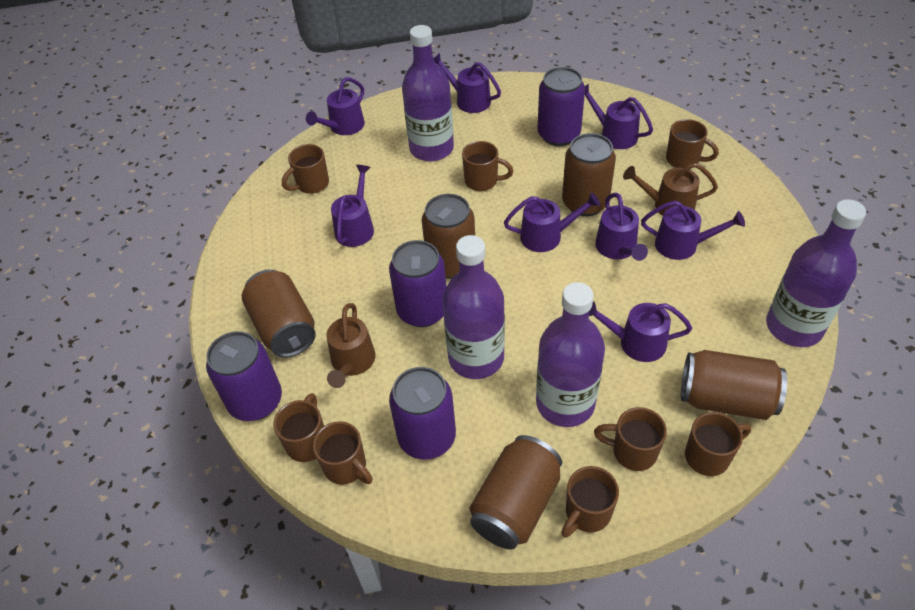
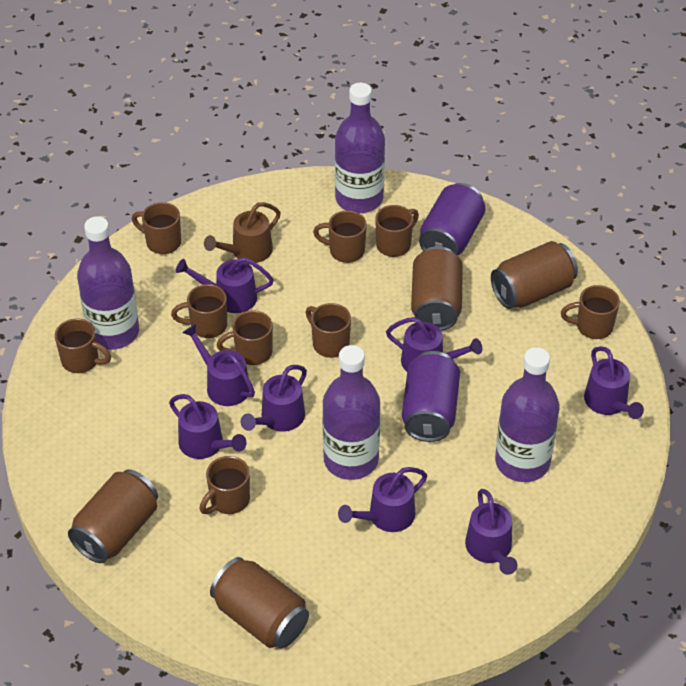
brown can: [242,269,316,357] [422,194,475,279] [470,435,562,549] [562,133,616,216] [681,350,787,420] = 5 -> [68,469,158,563] [210,557,309,649] [411,246,463,331] [491,241,578,309] = 4
brown mug: [274,393,324,462] [282,144,329,194] [313,421,372,485] [462,141,513,191] [561,466,619,538] [594,407,667,471] [666,119,719,168] [685,412,751,476] = 8 -> [55,318,111,373] [132,202,181,254] [171,284,227,338] [199,456,250,514] [217,310,273,365] [305,303,351,358] [313,210,367,263] [375,205,419,257] [561,285,620,339] = 9
brown watering can: [326,303,375,388] [623,163,718,216] = 2 -> [204,202,281,263] = 1
purple can: [206,331,282,421] [389,240,446,327] [389,367,456,459] [538,67,585,146] = 4 -> [402,351,460,442] [419,183,485,256] = 2

